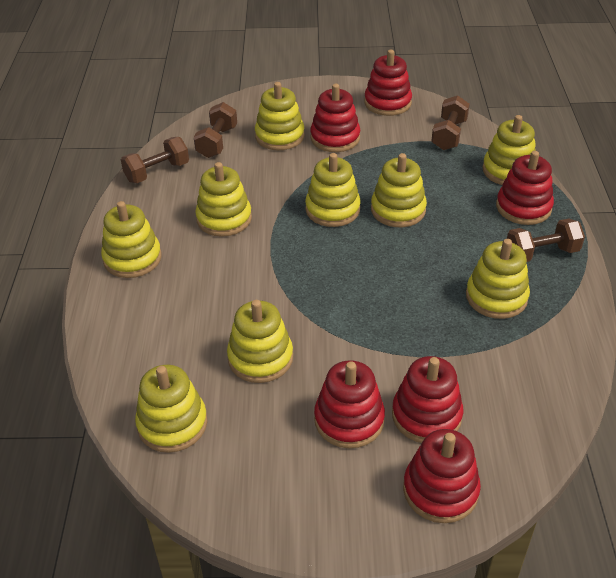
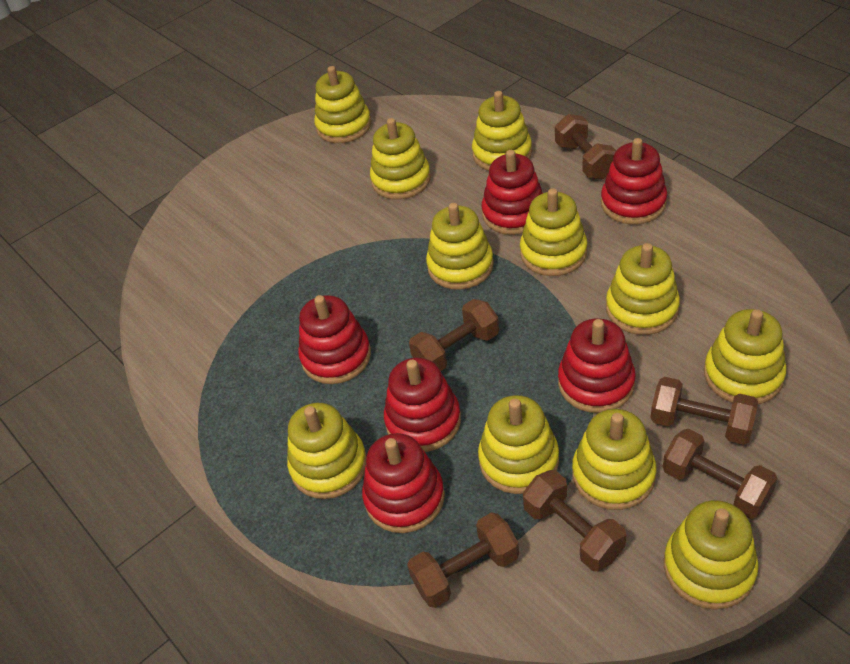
brown dumbbell: [121,137,189,183] [194,102,237,158] [431,95,470,150] [507,219,585,262] = 4 -> [407,512,519,608] [409,299,499,371] [523,470,626,571] [555,114,616,179] [650,377,758,445] [663,429,778,519] = 6
yellow stacking toy: [101,201,161,278] [135,365,207,453] [195,162,252,237] [227,300,293,383] [255,82,305,150] [305,153,361,227] [371,153,427,227] [466,239,530,319] [482,115,536,185] = 9 -> [287,403,367,499] [314,66,371,143] [370,118,431,200] [426,203,494,290] [472,91,532,171] [478,395,559,494] [520,188,587,276] [572,409,657,510] [606,243,680,335] [664,500,759,610] [704,309,787,404] = 11

